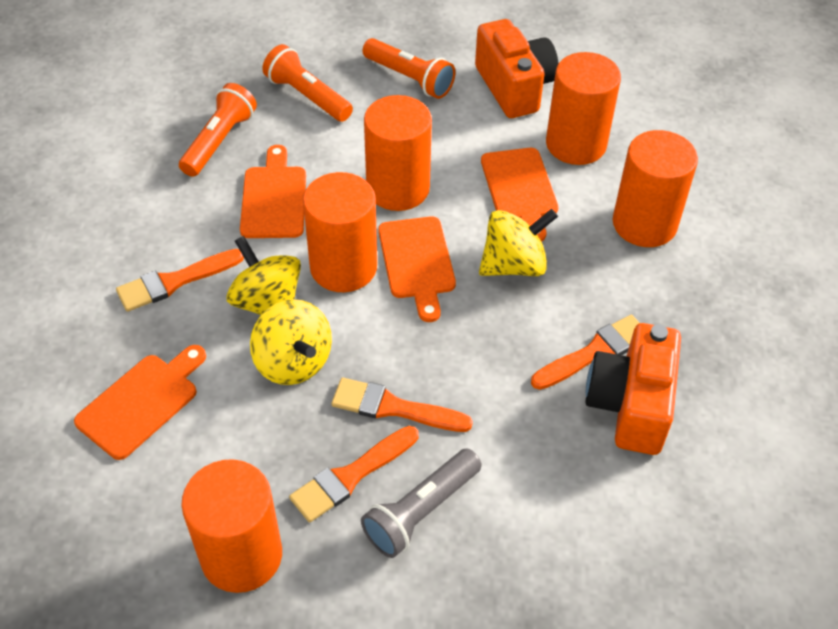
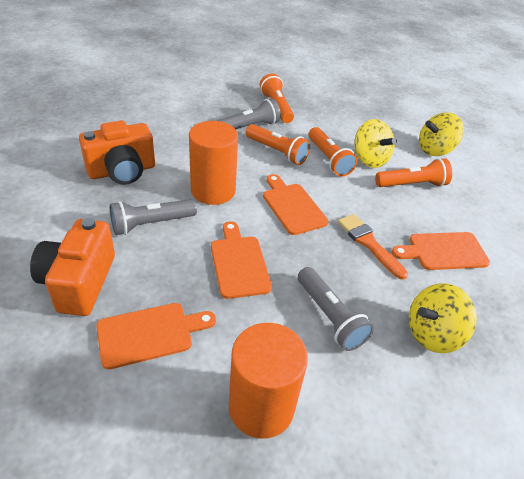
grey flashlight: [361,449,482,558] = 1 -> [110,199,197,235] [217,98,281,129] [298,267,374,351] = 3
orange brush: [116,249,244,312] [289,426,418,523] [331,378,473,432] [531,315,640,390] = 4 -> [338,214,408,280] = 1
orange cylinder: [181,459,282,593] [303,172,377,292] [364,95,432,211] [546,52,621,165] [613,130,698,247] = 5 -> [189,121,238,205] [229,323,308,439] = 2
orange flashlight: [179,83,257,177] [262,44,353,122] [362,38,456,99] = 3 -> [246,124,310,165] [260,73,294,123] [309,127,358,177] [375,158,452,187] = 4

